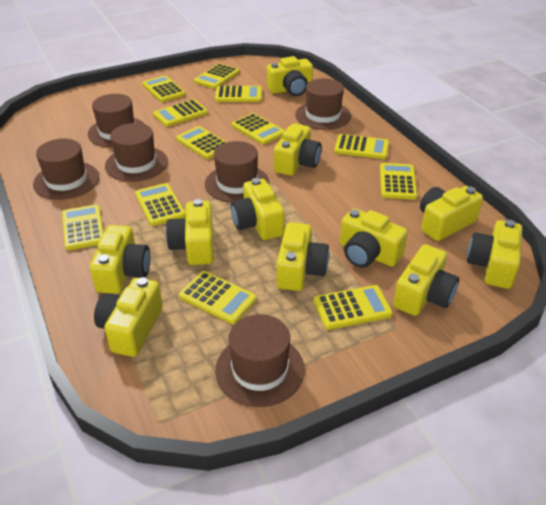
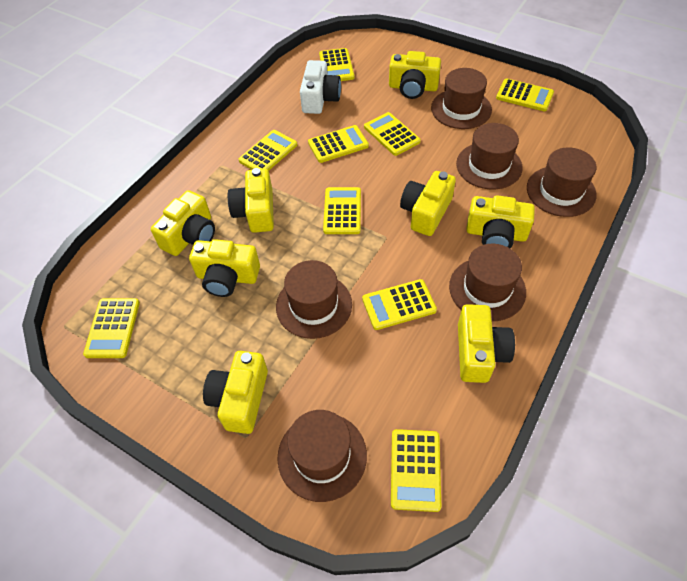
white camera: none = 0 -> [300,60,341,114] = 1
yellow calculator: [62,205,104,250] [135,183,185,226] [142,75,186,102] [153,99,208,127] [176,126,227,159] [179,271,257,324] [194,64,239,89] [215,86,262,102] [231,113,285,145] [314,285,393,330] [334,134,389,159] [380,163,417,200] = 12 -> [83,298,140,358] [239,130,297,171] [308,125,369,163] [319,48,354,81] [323,187,361,234] [362,279,437,330] [364,112,421,156] [391,429,441,512] [496,78,554,111] = 9
yellow camera: [90,225,151,294] [94,277,163,357] [166,199,214,265] [231,178,285,240] [267,56,313,96] [274,124,322,176] [276,222,329,291] [340,208,408,268] [393,244,459,316] [420,186,483,241] [467,220,522,289] = 11 -> [151,190,215,256] [189,239,260,297] [203,351,268,434] [228,168,274,233] [389,51,441,99] [400,171,456,236] [458,304,515,383] [466,195,535,248] = 8

